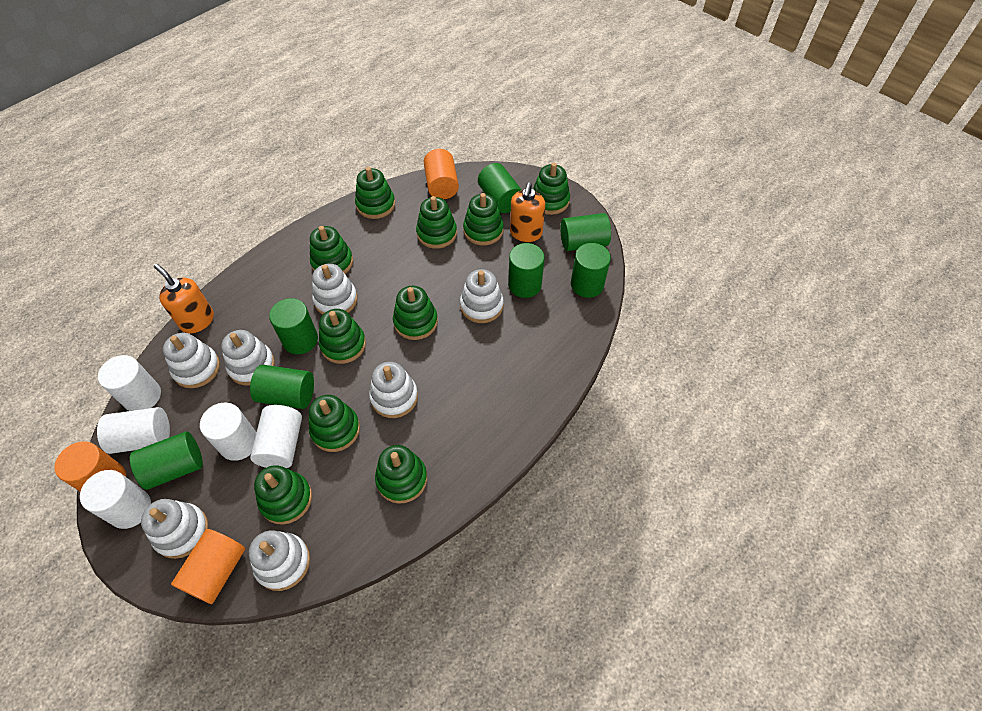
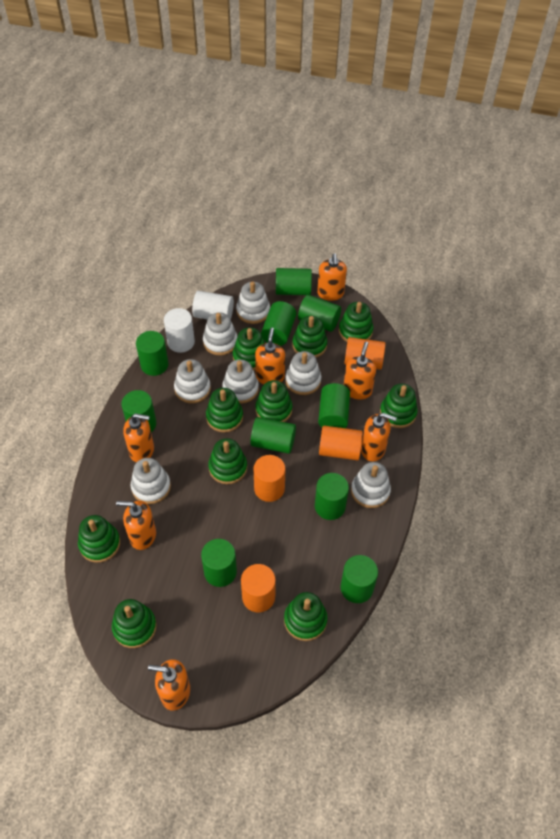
green cylinder: [130,432,203,490] [250,365,314,409] [269,298,318,354] [478,163,522,213] [508,243,545,298] [560,213,611,251] [571,243,611,298] = 7 -> [121,390,156,432] [136,331,169,376] [201,539,237,587] [250,417,296,454] [261,301,296,346] [276,268,312,295] [298,295,341,332] [315,473,349,520] [318,383,350,428] [341,555,378,603] = 10
orange cylinder: [54,441,126,492] [171,529,245,604] [424,149,459,199] = 3 -> [241,564,276,612] [254,455,286,502] [319,426,363,460] [344,337,386,370] = 4
orange soap dispenser: [154,264,214,334] [510,182,545,242] = 2 -> [116,501,156,550] [123,413,154,462] [148,659,190,710] [255,328,285,384] [317,253,347,301] [344,341,376,399] [361,413,397,462] = 7
white cylinder: [80,470,151,529] [97,407,170,454] [98,355,161,411] [200,403,256,461] [250,405,302,468] = 5 -> [164,308,195,353] [192,291,234,319] = 2

